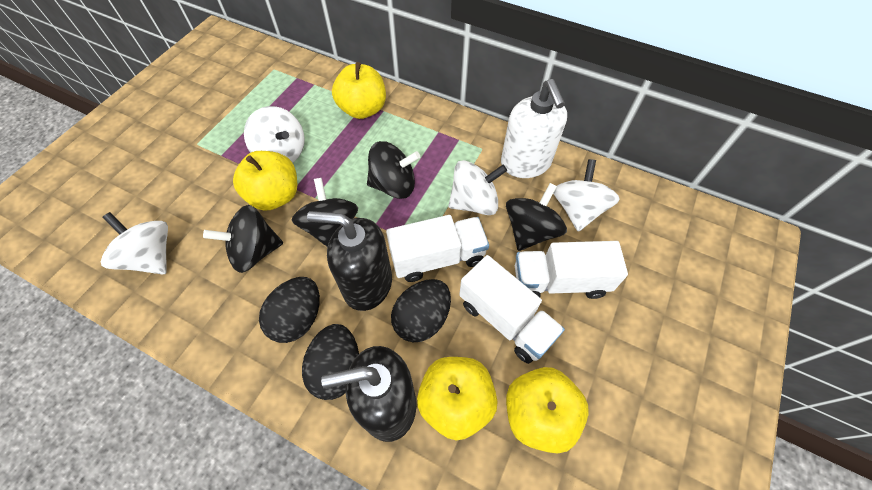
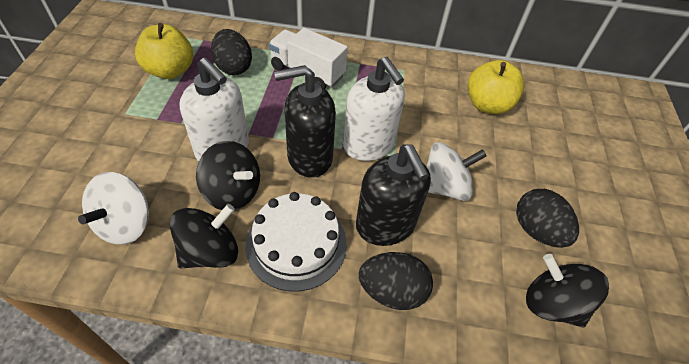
black spinning top: [203,205,283,273] [292,178,358,247] [367,141,420,199] [506,183,567,251] = 4 -> [170,204,238,268] [196,141,260,210] [526,254,609,327] = 3
white cake: none = 0 -> [245,192,347,292] = 1
white soap dispenser: [501,79,567,178] = 1 -> [180,57,249,161] [343,57,405,161] = 2
white spinning top: [101,212,168,274] [244,106,305,163] [448,160,507,215] [553,159,620,232] = 4 -> [78,172,149,245] [426,142,486,201] = 2
white truck: [386,215,489,282] [459,255,565,364] [515,241,628,299] = 3 -> [268,28,348,89] = 1
yellow apple: [233,151,297,211] [332,62,386,119] [417,357,497,440] [506,367,589,453] = 4 -> [135,23,193,79] [468,60,524,114] = 2

